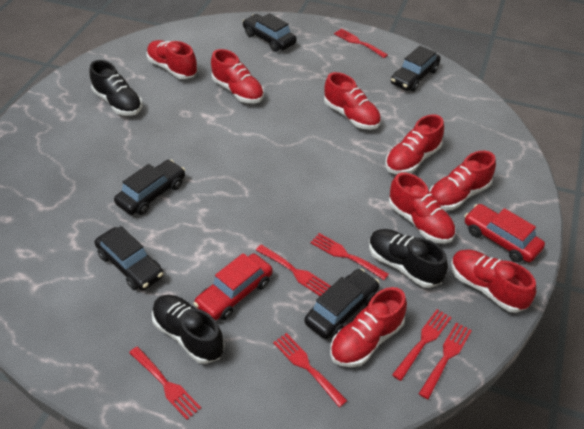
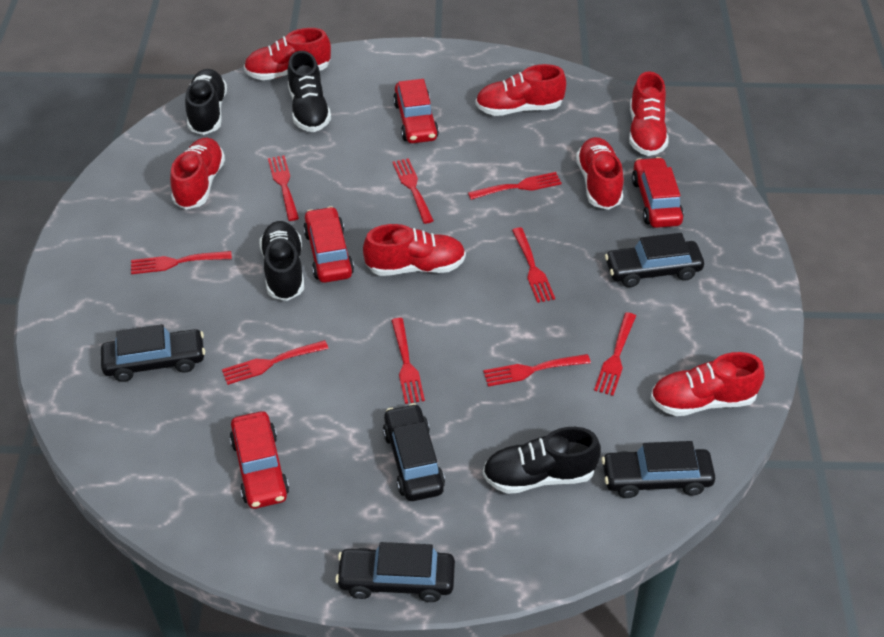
black shoe: [90,60,142,116] [152,295,225,364] [369,229,448,288] = 3 -> [185,69,227,135] [259,221,304,301] [288,51,331,132] [483,427,601,494] = 4
red car: [194,253,273,321] [464,204,545,263] = 2 -> [230,411,289,509] [303,206,354,283] [393,79,439,143] [632,157,684,228] = 4
red fork: [129,346,201,420] [256,244,331,296] [273,333,347,407] [310,233,389,280] [334,28,388,58] [392,309,452,381] [419,322,472,400] = 7 -> [131,251,232,274] [222,340,328,385] [268,155,299,221] [391,318,425,404] [392,158,434,224] [468,172,562,200] [483,354,591,387] [512,227,555,303] [594,312,636,396] = 9
red shoe: [147,40,198,79] [211,49,264,103] [324,72,381,130] [330,287,407,367] [385,114,444,174] [389,172,455,244] [429,151,496,210] [451,250,536,313] = 8 -> [170,138,225,210] [244,28,331,80] [363,224,466,276] [476,64,566,116] [576,137,624,210] [629,71,669,156] [650,352,765,416] = 7

